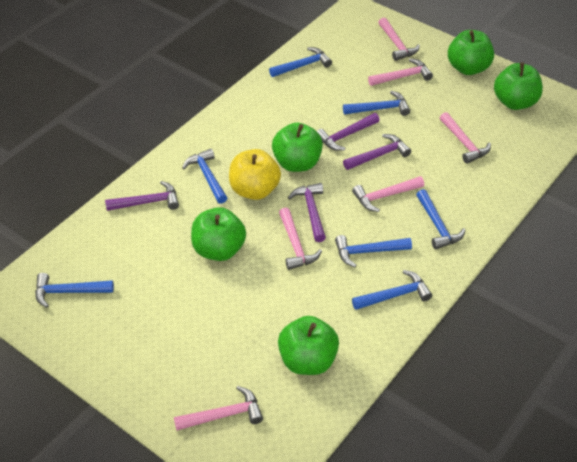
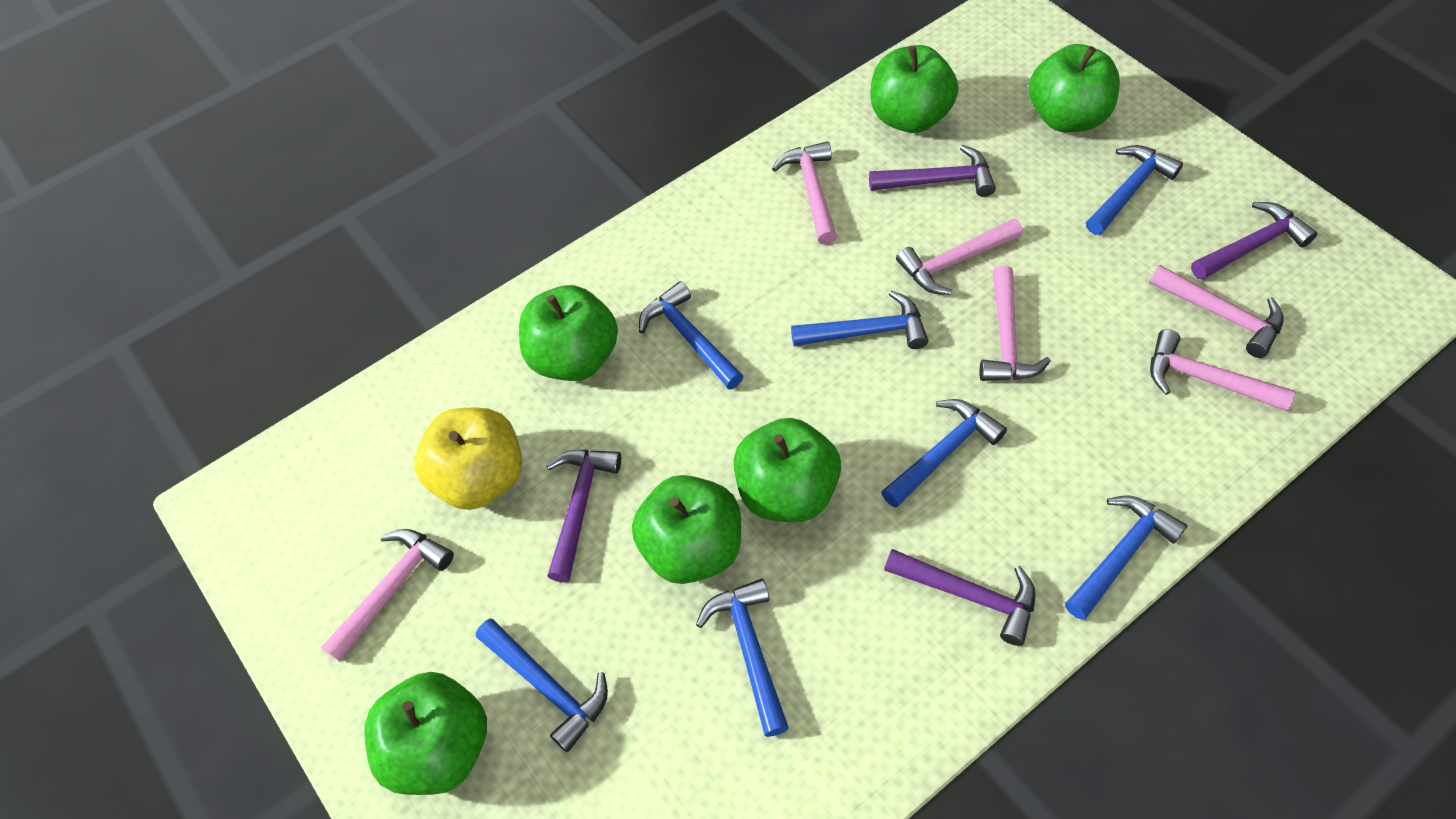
green apple: [191,207,246,261] [272,122,323,172] [278,316,339,375] [448,30,494,75] [494,62,543,110] = 5 -> [364,672,487,795] [519,285,618,381] [632,475,741,584] [734,418,841,522] [871,45,958,133] [1029,44,1120,132] = 6

